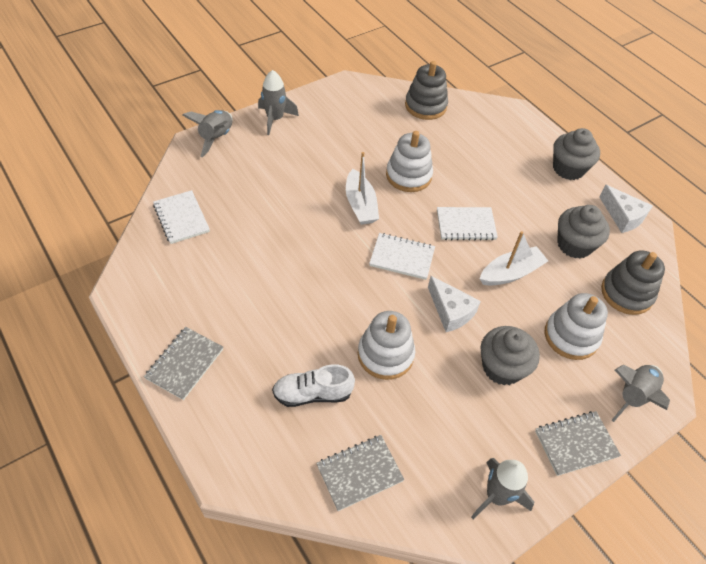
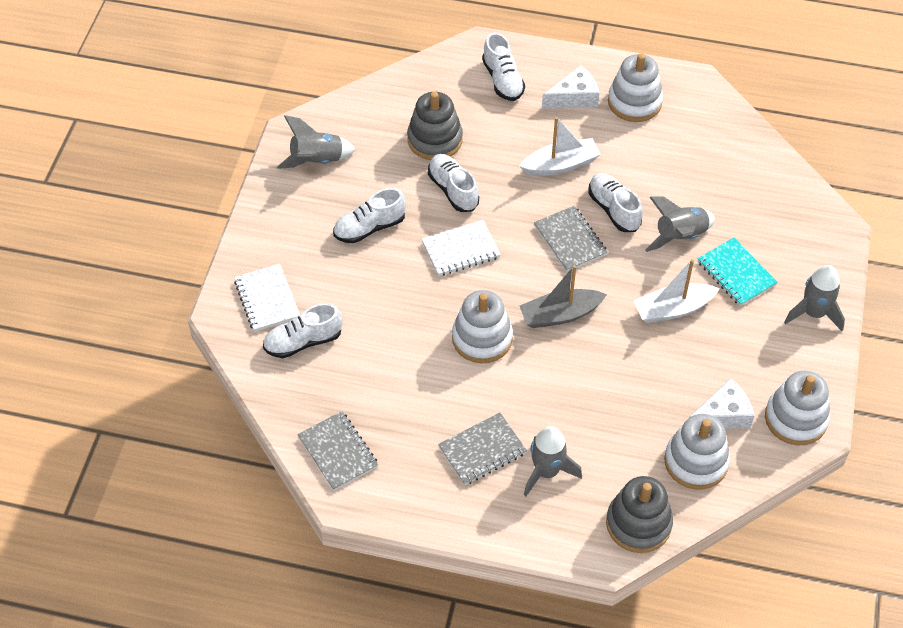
grey boat: none = 0 -> [520,265,607,328] = 1
grey cupcake: [480,326,540,385] [553,128,600,180] [557,205,610,259] = 3 -> none = 0
turquoise notebook: none = 0 -> [698,238,777,306] = 1
white notebook: [153,190,210,244] [369,233,435,280] [437,207,498,240] = 3 -> [234,264,300,332] [422,220,501,276] = 2
white shoe: [272,364,355,407] = 1 -> [263,303,342,358] [333,188,406,243] [428,154,479,212] [482,32,525,101] [588,173,643,232] = 5
white stacking toy: [358,311,415,380] [386,131,433,192] [545,293,608,360] = 3 -> [452,290,513,363] [608,53,663,122] [664,414,730,489] [765,371,830,445] = 4

